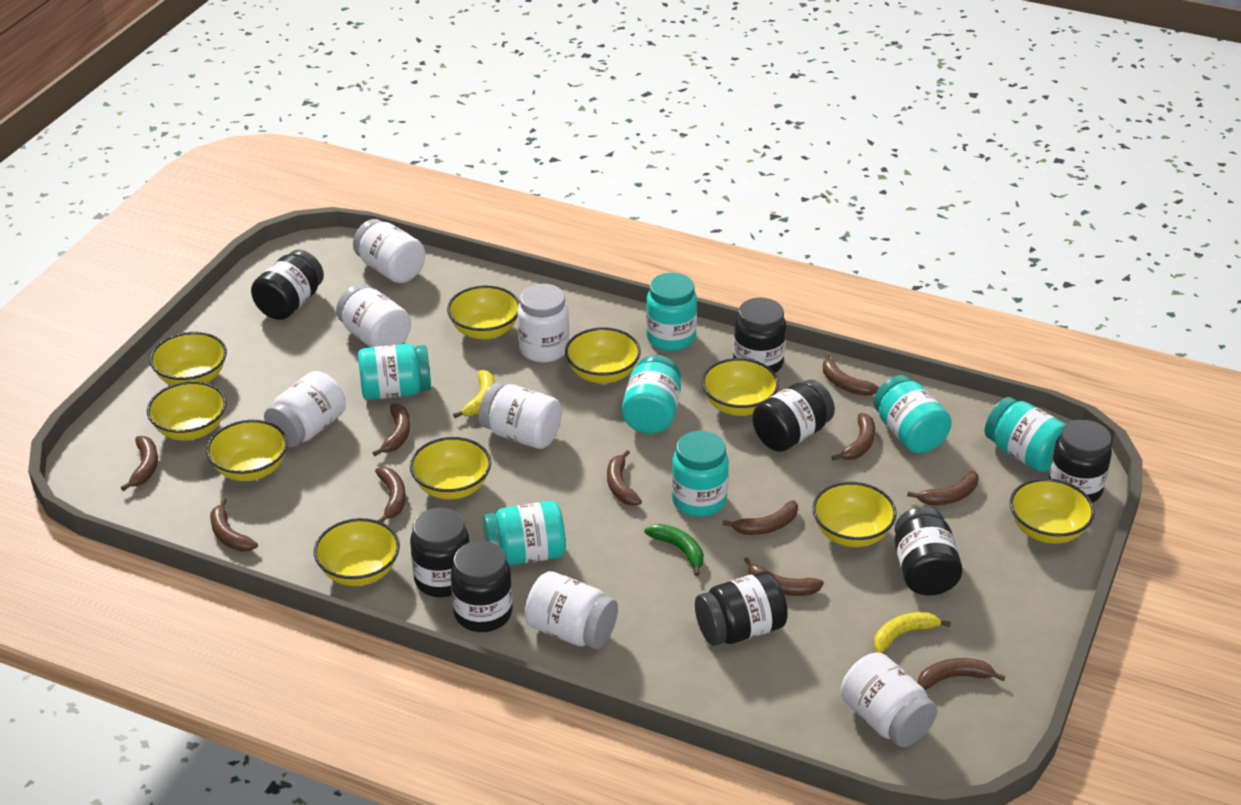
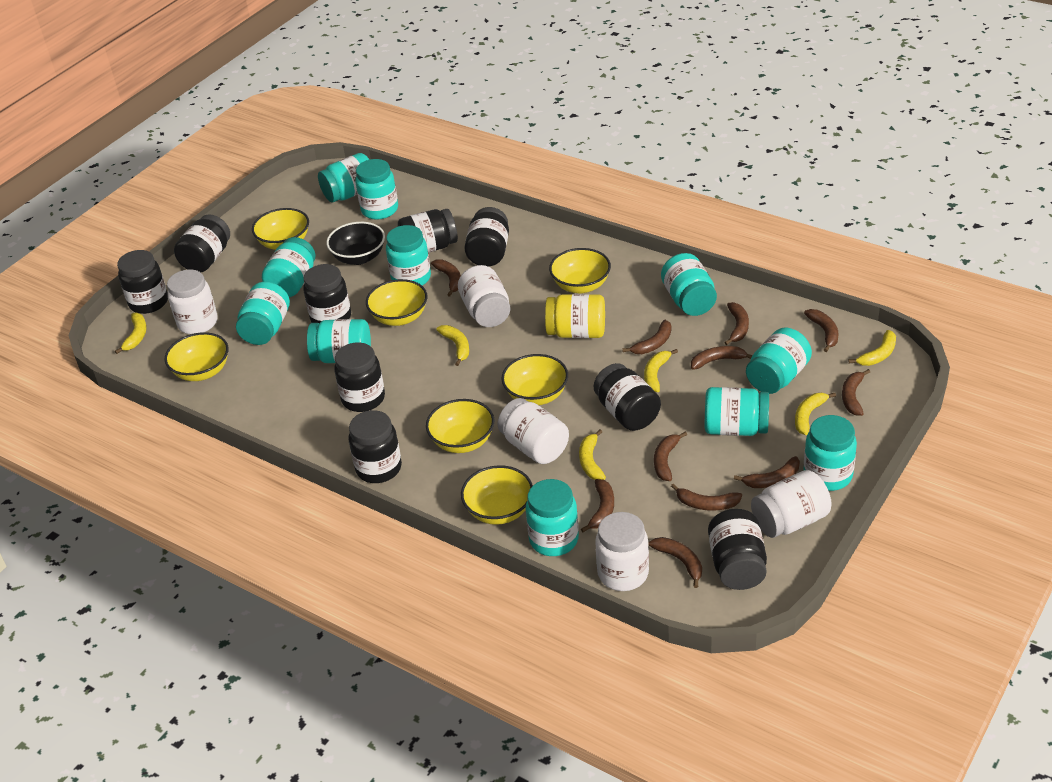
black bowl: none = 0 -> [326,222,385,265] = 1
black jar: [251,250,324,320] [410,508,469,597] [451,541,513,632] [695,571,788,646] [733,298,786,373] [753,380,835,452] [895,507,962,596] [1049,420,1112,503] = 8 -> [117,250,168,314] [174,214,230,272] [303,264,351,323] [334,342,385,412] [348,410,402,483] [398,209,458,253] [464,207,509,267] [594,363,661,431] [708,509,767,590] = 9
green banana: [644,524,704,576] = 1 -> none = 0
turquoise jar: [358,344,431,400] [483,501,566,565] [622,355,681,434] [646,273,697,351] [672,431,729,517] [874,375,952,454] [984,397,1066,472] = 7 -> [236,282,290,345] [262,237,315,297] [307,319,371,363] [318,153,369,202] [355,159,398,220] [386,225,431,286] [526,479,579,556] [661,253,717,316] [705,387,769,436] [746,328,812,394] [803,415,857,491] = 11
white jar: [264,371,346,447] [336,284,411,347] [353,219,425,283] [479,383,562,449] [517,284,569,363] [525,571,618,649] [841,652,937,747] = 7 -> [167,270,218,334] [458,265,510,327] [498,398,569,464] [595,512,649,591] [751,470,832,538] = 5
yellow banana: [453,370,495,418] [874,612,951,653] = 2 -> [115,313,147,354] [436,325,469,366] [579,430,606,480] [644,349,678,392] [795,393,836,435] [848,330,896,366] = 6
yellow bowl: [147,381,226,441] [150,332,227,385] [206,420,288,481] [314,518,400,586] [410,437,491,500] [447,286,520,340] [565,327,641,384] [702,358,779,416] [812,482,897,547] [1010,478,1095,544] = 10 -> [165,332,229,381] [252,208,309,250] [366,279,428,326] [426,399,494,453] [461,465,533,525] [501,354,568,405] [549,248,611,293] = 7
yellow jar: none = 0 -> [545,294,605,338] = 1

